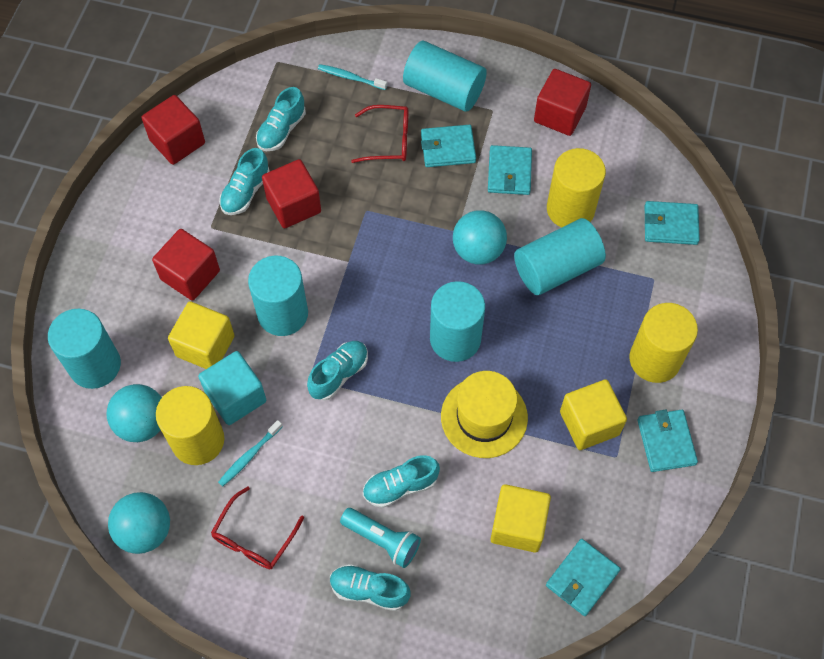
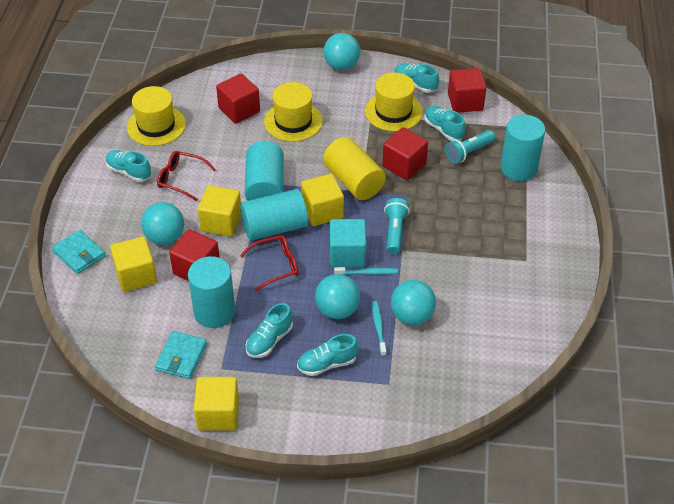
turquoise ball: [107,384,162,442] [108,492,170,554] [453,210,507,264] = 3 -> [141,202,184,245] [315,274,360,319] [323,33,360,70] [391,280,436,325] = 4
turquoise cylinder: [48,309,121,389] [248,256,308,336] [403,41,487,112] [430,281,485,362] [514,218,606,295] = 5 -> [188,256,236,328] [240,189,308,241] [245,141,284,201] [501,115,545,181] = 4
turquoise flashlight: [340,508,421,568] = 1 -> [384,198,410,254] [445,130,495,164] = 2
turquoise wallet: [421,125,476,167] [488,145,532,195] [546,539,621,616] [637,410,698,472] [645,201,700,245] = 5 -> [52,230,105,274] [155,331,207,379] = 2
yellow cube: [168,301,235,369] [491,484,551,553] [560,379,627,450] = 3 -> [110,236,157,292] [194,377,239,430] [197,185,241,237] [301,174,344,226] = 4
yellow cylinder: [156,386,224,465] [547,148,606,228] [629,303,698,383] = 3 -> [323,137,386,200] = 1
yellow hat: [441,371,528,458] = 1 -> [127,86,186,146] [264,82,323,142] [365,73,423,132] = 3

